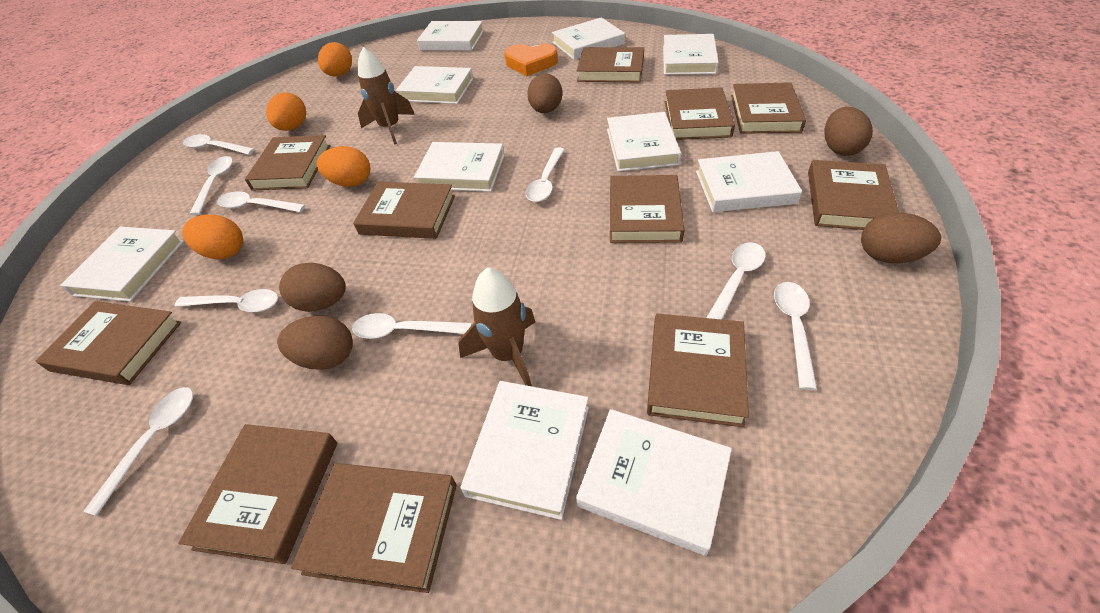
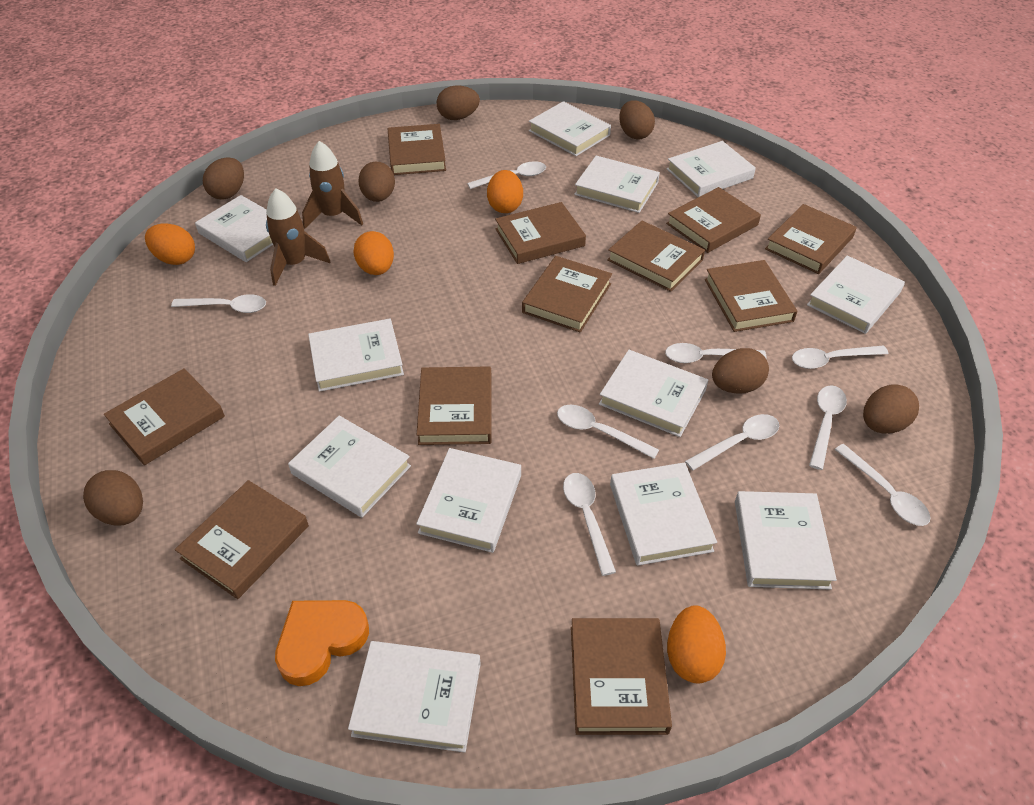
brown egg: [277,316,353,370] [279,263,346,312] [527,74,563,113] [824,107,873,156] [861,212,941,263] = 5 -> [83,470,143,525] [203,157,244,200] [358,162,395,202] [437,86,480,120] [619,100,655,140] [712,348,769,394] [863,384,919,434] = 7
white book: [60,227,184,302] [396,66,473,104] [414,142,505,192] [417,21,484,51] [460,381,589,520] [552,17,625,60] [576,409,732,556] [607,112,681,171] [663,34,719,75] [696,151,802,212] = 10 -> [195,195,273,262] [288,416,411,518] [308,319,404,392] [348,641,481,753] [416,448,521,553] [529,101,611,156] [574,156,660,213] [599,350,708,437] [610,462,717,566] [667,141,756,197] [735,491,837,590] [807,255,905,334] = 12

